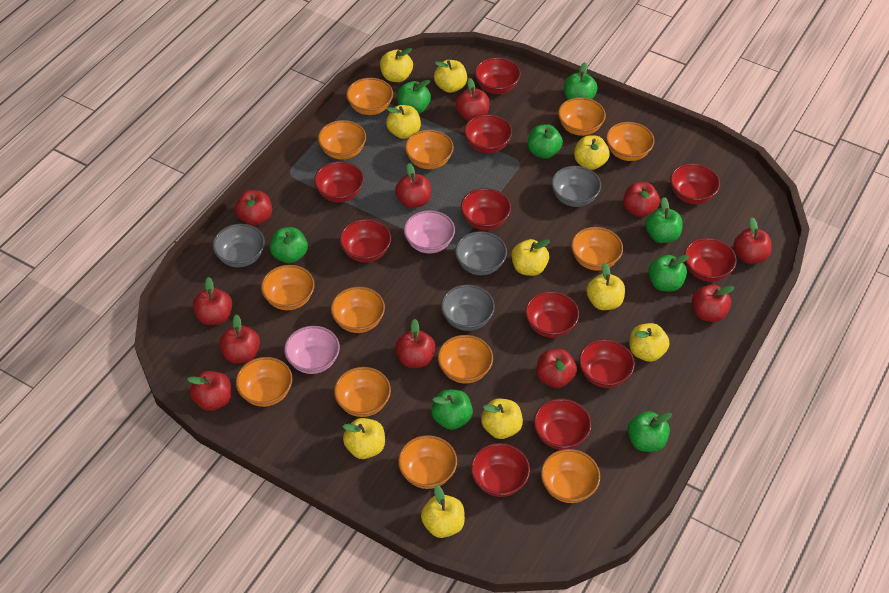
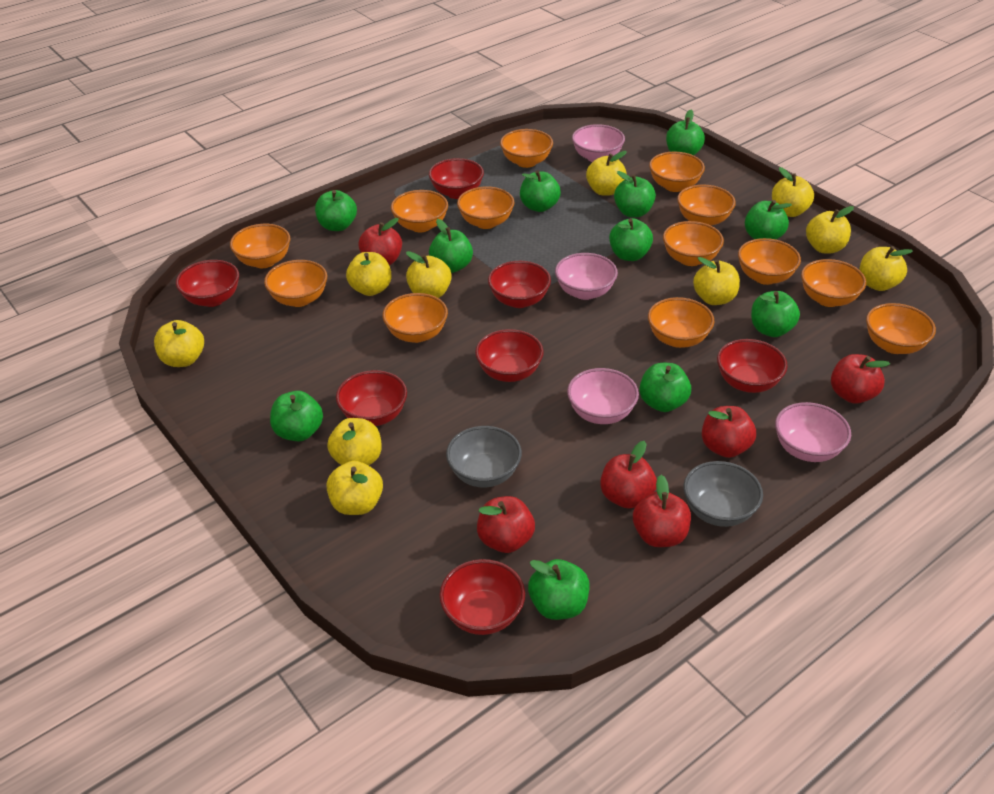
green apple: [270,227,308,263] [397,80,431,114] [431,390,473,430] [528,124,563,159] [564,62,597,100] [627,411,672,452] [645,197,683,243] [648,255,689,292] = 8 -> [270,391,323,441] [315,190,357,231] [429,219,473,273] [520,170,561,212] [528,559,590,620] [609,218,653,261] [614,171,656,217] [639,363,691,412] [666,110,705,155] [745,200,792,239] [751,291,800,337] = 11
grey bowl: [212,224,265,267] [441,284,495,331] [455,231,507,275] [551,166,601,207] = 4 -> [446,426,522,487] [683,461,763,527] = 2
pink bowl: [284,326,340,374] [404,210,455,254] = 2 -> [555,253,618,300] [567,368,639,424] [572,124,625,162] [775,402,851,462] = 4
red apple: [187,371,231,411] [193,277,232,325] [219,314,260,363] [235,190,272,226] [395,163,431,208] [395,319,436,368] [456,78,490,121] [537,349,577,388] [623,182,660,217] [692,285,735,322] [733,217,772,264] = 11 -> [358,218,402,265] [477,496,535,553] [600,441,657,508] [633,475,691,547] [702,406,756,458] [831,354,890,404] = 6
red bowl: [314,161,364,202] [340,219,391,262] [461,188,511,230] [464,114,512,153] [471,443,530,497] [475,57,521,94] [525,291,579,338] [534,398,592,450] [579,339,635,388] [670,163,720,204] [684,238,737,282] = 11 -> [176,260,239,307] [336,370,407,426] [429,158,484,199] [439,559,525,635] [475,329,544,382] [488,261,551,308] [717,339,788,393] = 7

